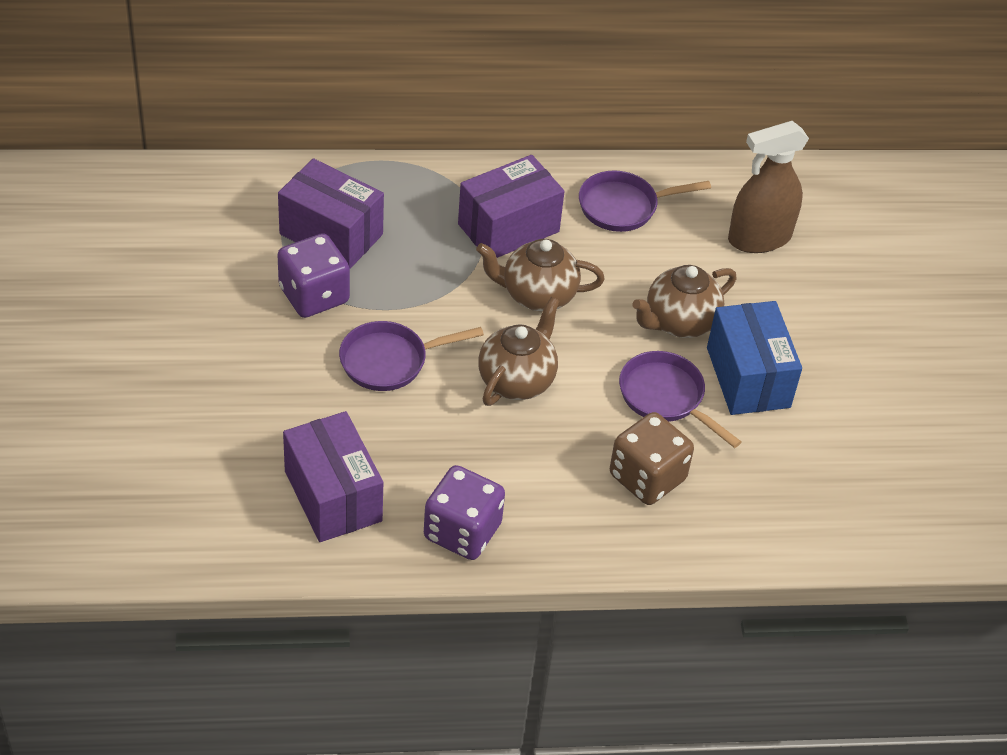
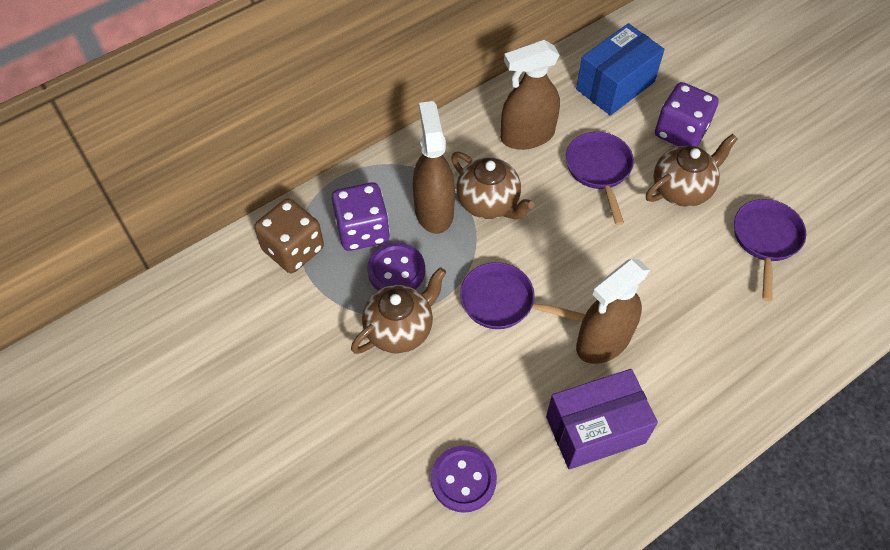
brown spray bottle: [728,121,809,253] = 1 -> [413,101,455,234] [501,40,560,150] [576,259,650,364] = 3
purple box: [278,158,384,269] [283,411,383,542] [458,155,565,258] = 3 -> [546,369,658,470] = 1
purple button: none = 0 -> [367,243,425,290] [431,446,497,513] = 2

